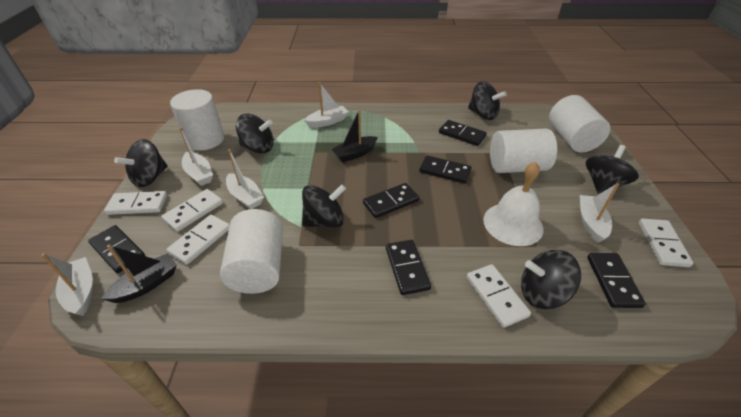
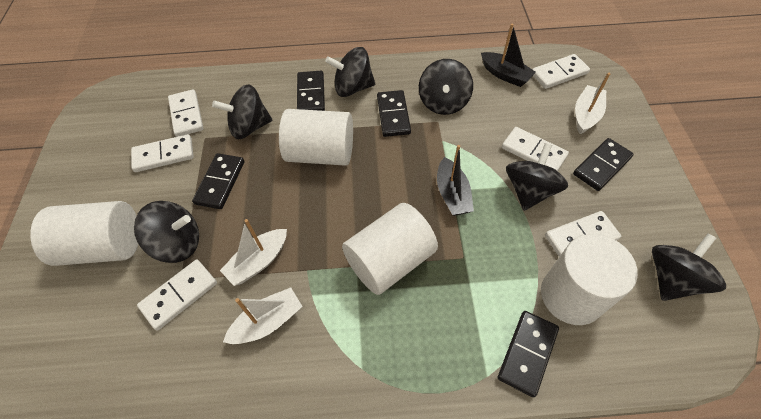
black domino: [88,225,145,273] [363,183,419,218] [386,240,431,295] [419,155,472,184] [439,120,487,146] [587,253,646,308] = 6 -> [192,153,244,209] [297,71,325,111] [377,90,411,137] [498,311,559,397] [573,138,634,191] = 5
white bell: [483,162,544,246] = 1 -> none = 0
white boat: [41,253,93,316] [179,127,213,186] [226,149,264,209] [304,82,348,128] [580,183,619,243] = 5 -> [220,219,287,286] [223,287,303,344] [575,73,610,134] = 3
white domino: [104,191,167,215] [161,189,223,232] [166,215,230,265] [467,264,531,328] [639,219,693,267] = 5 -> [131,134,194,172] [137,260,217,331] [168,89,204,137] [502,127,569,171] [532,54,590,89] [545,211,621,257] = 6

